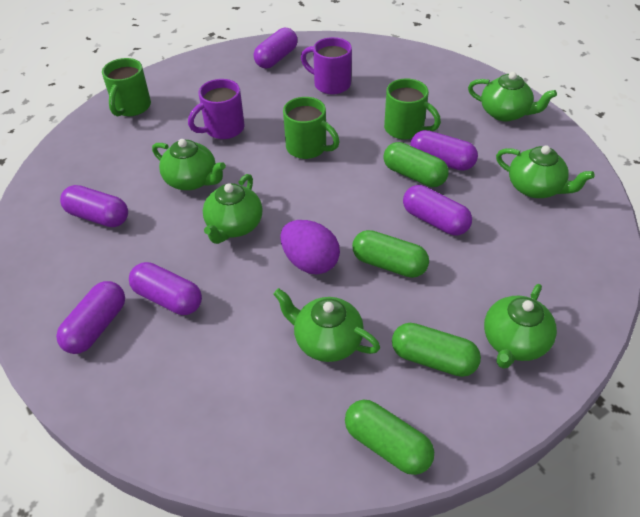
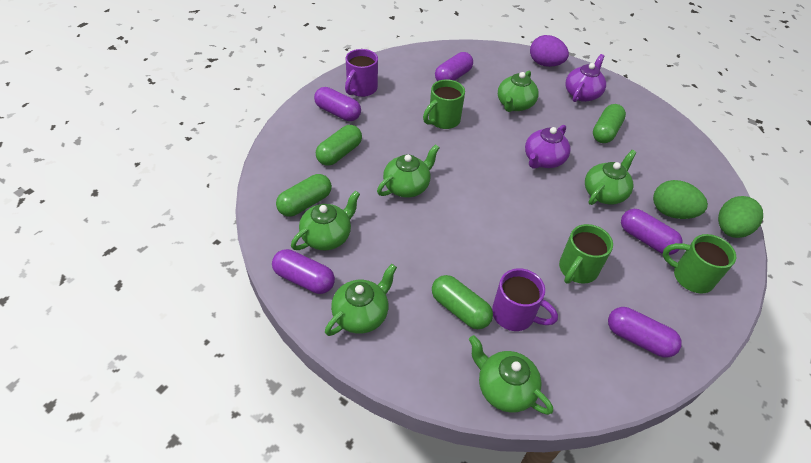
green egg: none = 0 -> [653,180,708,219] [718,196,763,238] = 2
purple capsule: [56,281,125,354] [60,185,128,227] [129,262,202,315] [254,28,298,68] [403,185,472,235] [410,130,478,171] = 6 -> [272,249,335,294] [314,87,361,121] [435,52,473,81] [608,307,682,358] [621,209,683,255] = 5
purple teapot: none = 0 -> [525,125,571,169] [565,54,606,102] = 2

